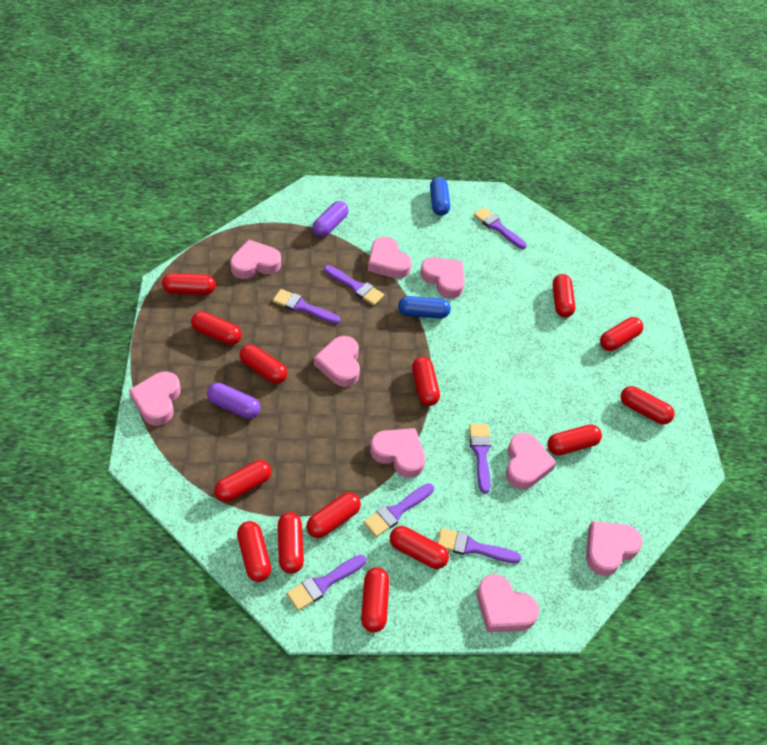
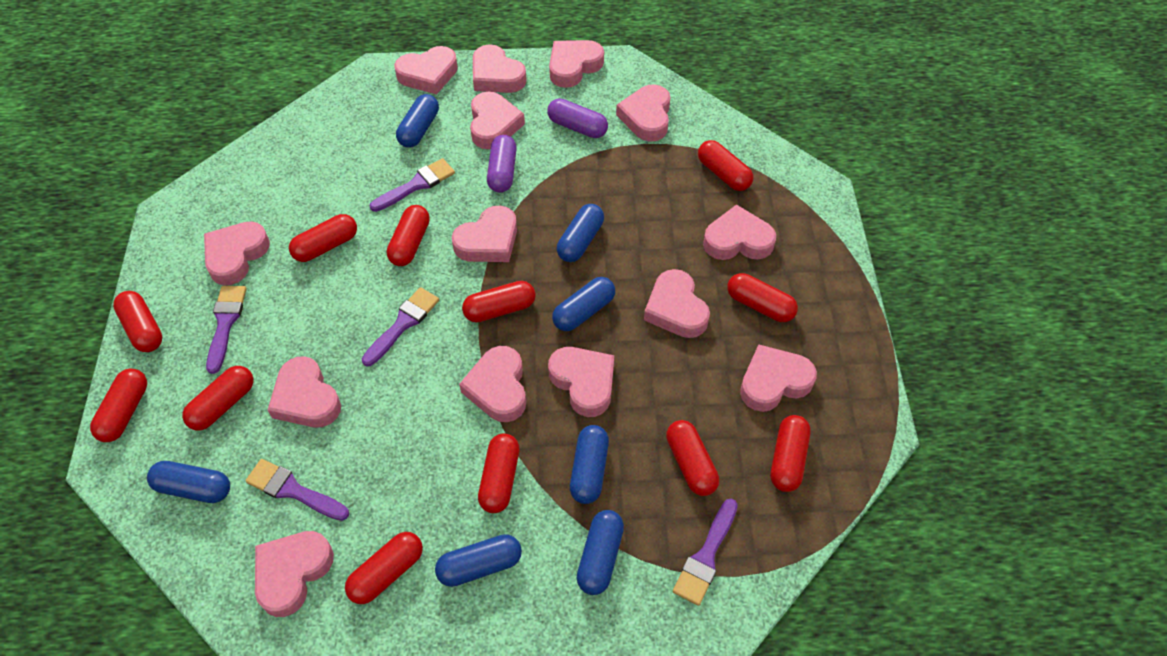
blue capsule: [398,296,451,319] [430,177,450,216] = 2 -> [147,461,230,503] [396,94,439,148] [435,534,522,587] [552,277,615,331] [557,204,604,262] [570,425,609,504] [577,510,624,595] = 7
pink heart: [129,371,181,426] [230,240,281,279] [314,336,360,387] [368,237,412,279] [370,428,425,478] [420,257,465,298] [477,574,539,632] [506,433,557,489] [586,521,643,576] = 9 -> [204,221,270,285] [255,531,334,617] [268,356,341,428] [394,46,458,94] [452,206,517,262] [459,346,526,422] [470,92,525,149] [473,44,527,93] [548,347,614,417] [549,40,604,88] [616,84,670,142] [644,269,710,338] [703,204,776,260] [740,344,817,412] = 14
purple brush: [273,289,340,324] [287,555,366,611] [324,265,384,305] [364,483,434,537] [437,528,521,563] [469,424,491,494] [473,207,527,249] = 7 -> [206,286,246,374] [245,459,349,521] [362,287,439,367] [370,158,455,212] [673,499,738,606] = 5
red capsule: [162,273,216,295] [191,312,242,345] [214,460,271,502] [237,521,271,582] [240,345,288,384] [278,512,304,574] [306,492,361,538] [361,567,389,633] [390,526,449,569] [412,357,440,406] [547,424,602,455] [552,274,575,317] [600,317,643,351] [621,386,675,424] = 14 -> [90,368,147,442] [113,291,162,352] [182,366,253,430] [289,214,357,262] [345,532,423,604] [387,205,430,266] [462,281,536,322] [478,434,520,513] [666,420,719,496] [698,140,753,191] [727,273,798,322] [771,415,811,492] = 12

